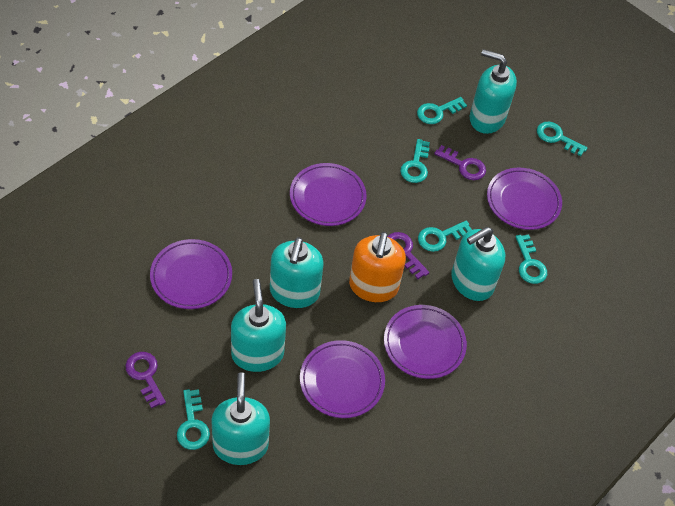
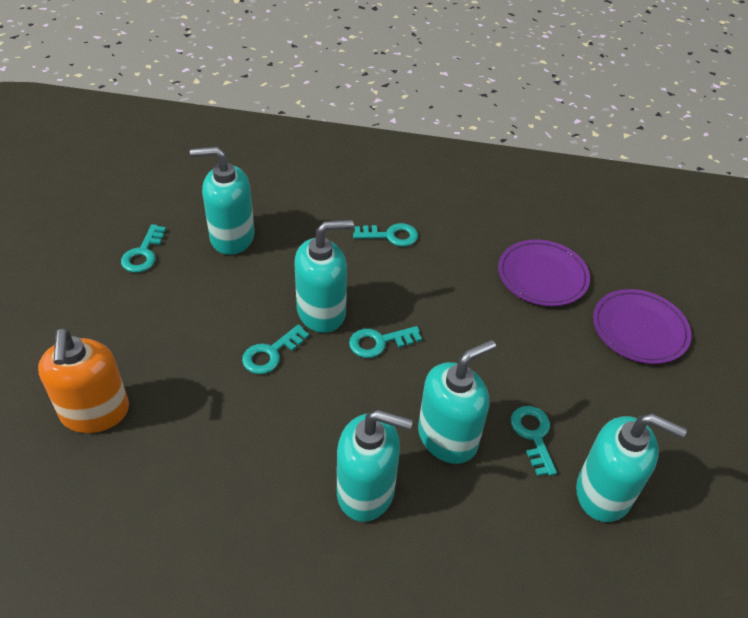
purple key: [125,352,166,409] [387,232,429,279] [434,145,486,180] = 3 -> none = 0
purple plate: [150,239,232,309] [290,163,366,226] [300,340,385,418] [384,305,467,379] [487,168,562,230] = 5 -> [498,240,590,306] [593,289,691,364] = 2
turquoise key: [177,389,210,450] [400,139,430,183] [417,97,467,124] [418,220,472,252] [515,234,547,284] [537,122,588,156] = 6 -> [121,224,166,273] [242,324,309,374] [349,326,422,358] [353,223,418,247] [511,406,557,476] = 5

